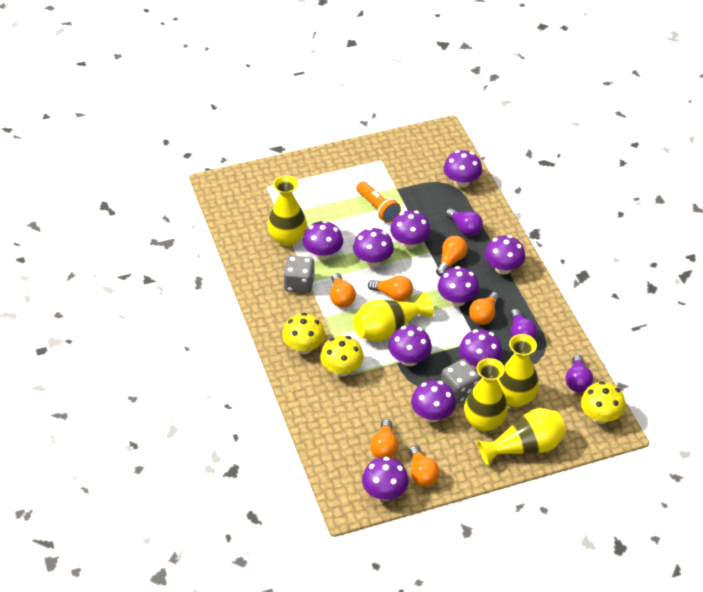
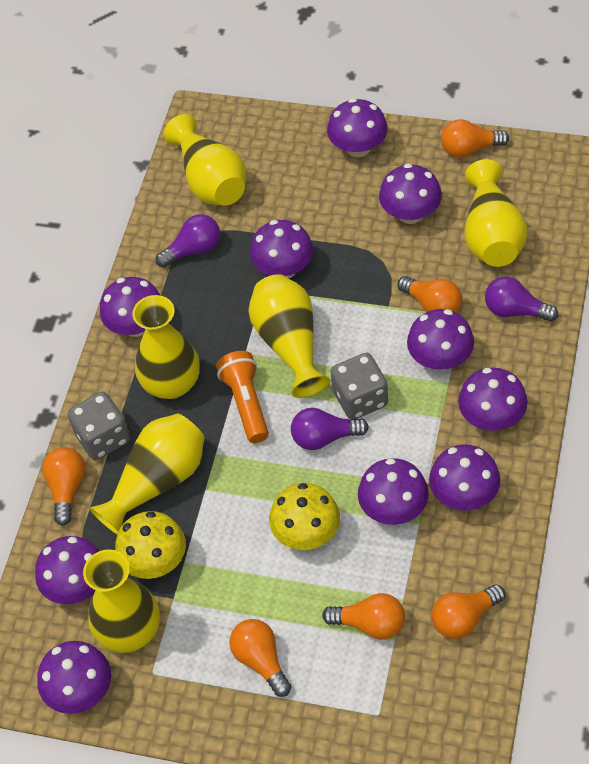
yellow mushroom: [282,313,325,354] [320,335,364,377] [581,381,625,424] = 3 -> [115,511,186,579] [269,483,340,550] = 2
yellow vase: [267,175,307,246] [353,293,434,342] [464,358,508,431] [477,408,566,466] [497,334,539,407] = 5 -> [83,549,160,653] [89,414,205,534] [132,295,200,399] [164,114,246,206] [248,274,330,398] [465,159,527,267] = 6

